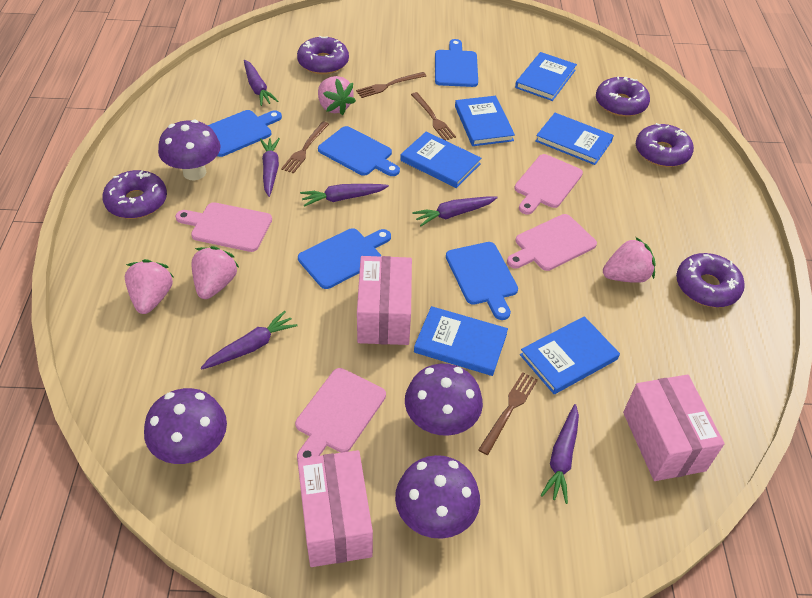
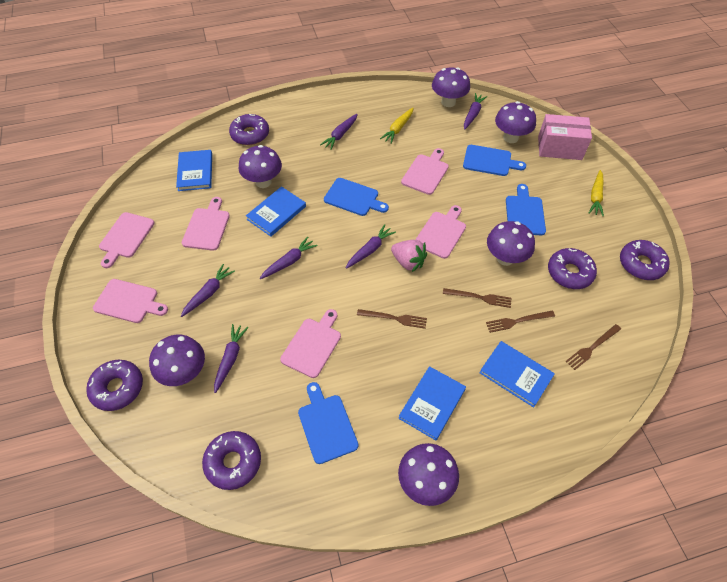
blue book: [400,132,481,188] [414,306,508,376] [455,96,515,146] [515,52,577,101] [520,316,620,394] [535,113,614,165] = 6 -> [176,150,212,191] [246,186,306,237] [398,366,466,441] [480,341,555,408] = 4
blue cutting board: [208,110,282,157] [298,228,391,289] [318,126,400,176] [435,39,478,87] [446,242,518,320] = 5 -> [298,382,359,464] [324,178,389,216] [463,145,526,176] [506,184,546,235] = 4
pink box: [298,450,373,567] [357,256,412,345] [623,375,725,481] = 3 -> [538,114,592,160] = 1
pink cutting board: [175,202,272,252] [295,368,386,460] [507,214,597,271] [514,154,583,214] = 4 -> [93,279,168,323] [99,212,155,268] [182,197,230,251] [280,309,341,378] [401,148,449,195] [415,205,466,259] = 6
pink strawberry: [125,259,174,314] [191,246,239,299] [318,76,356,115] [603,237,656,283] = 4 -> [391,240,427,272] = 1
purple mushroom: [144,388,227,464] [158,120,221,180] [395,455,480,539] [405,364,483,436] = 4 -> [149,335,205,386] [238,145,282,188] [398,443,459,506] [432,67,470,107] [487,221,535,266] [495,101,536,143] = 6
yellow carrot: none = 0 -> [380,108,413,144] [589,170,604,216] = 2

